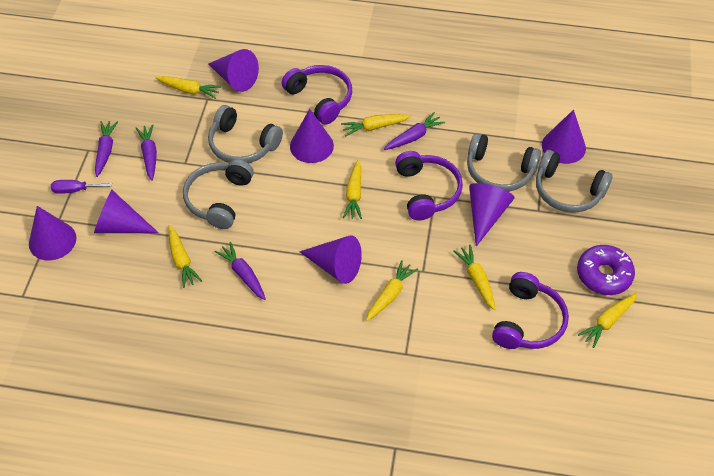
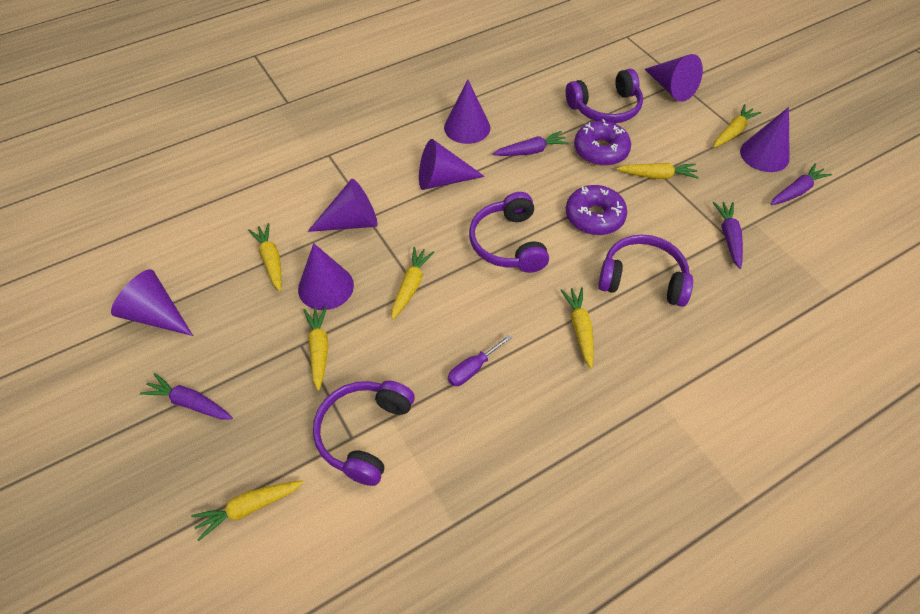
grey headphones: [183,160,254,229] [208,105,283,163] [467,133,541,192] [536,150,613,213] = 4 -> none = 0
purple donut: [577,245,635,295] = 1 -> [566,185,627,235] [574,119,631,166] = 2
purple headphones: [282,65,352,125] [395,151,463,221] [492,272,569,349] = 3 -> [313,381,415,486] [469,192,549,273] [565,69,643,123] [598,235,693,307] = 4

